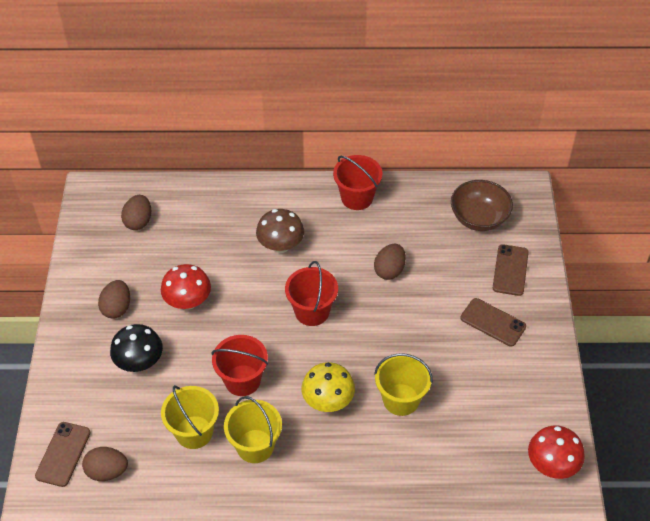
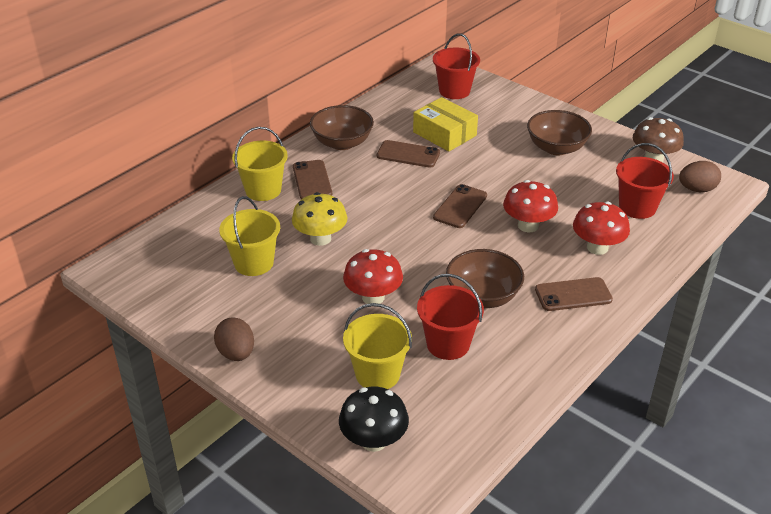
brown bowl: [451,180,513,231] = 1 -> [310,105,374,150] [446,249,524,308] [527,110,592,155] = 3
brown egg: [82,447,128,481] [98,280,130,319] [121,195,151,230] [374,244,406,280] = 4 -> [214,317,254,361] [679,161,721,192] = 2
brown phone: [35,422,91,487] [460,298,526,346] [493,244,529,296] = 3 -> [293,160,332,199] [377,140,440,168] [433,184,487,228] [535,277,613,311] = 4
red mushroom: [161,264,211,310] [528,426,585,479] = 2 -> [343,249,403,304] [503,180,558,232] [573,202,630,255] = 3
yellow box: none = 0 -> [413,97,478,151] = 1

